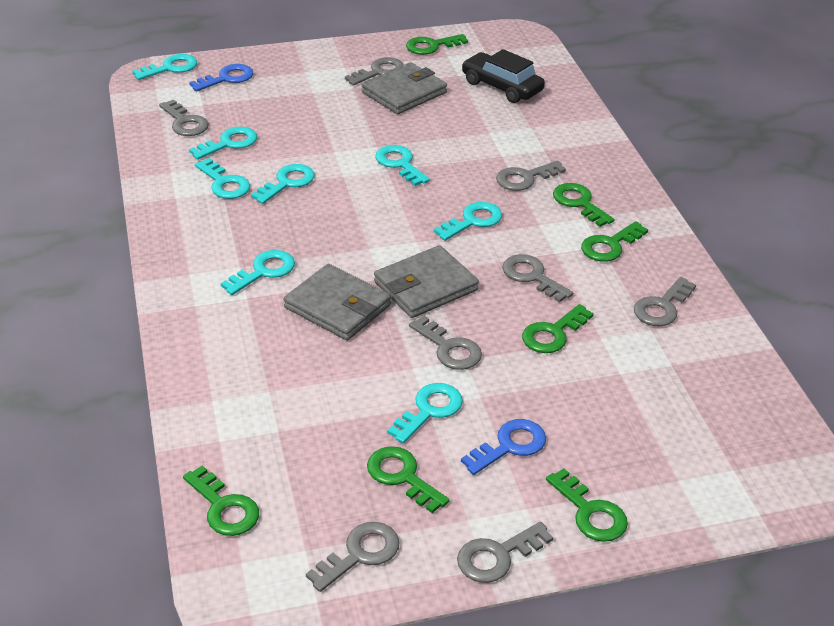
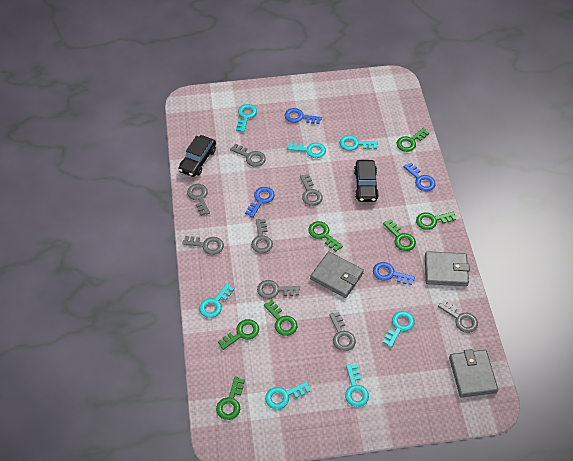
black car: [462,49,545,103] = 1 -> [178,135,216,177] [354,160,379,202] = 2
blue key: [189,64,254,92] [461,419,546,475] = 2 -> [245,187,275,218] [285,108,322,124] [373,262,415,285] [404,162,436,191] = 4
turquoise key: [132,54,197,80] [189,127,257,160] [195,158,250,199] [221,250,295,295] [251,164,315,204] [375,145,430,186] [387,383,463,443] [434,202,502,241] = 8 -> [199,283,234,318] [236,104,257,132] [265,381,311,409] [288,142,326,158] [340,135,378,151] [345,364,369,407] [383,311,415,348] = 7

